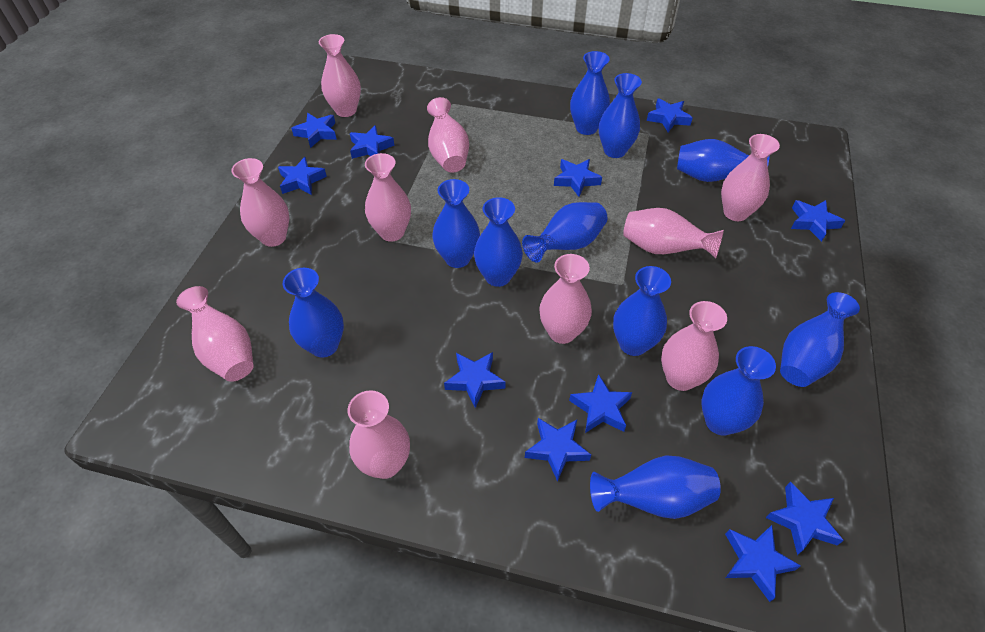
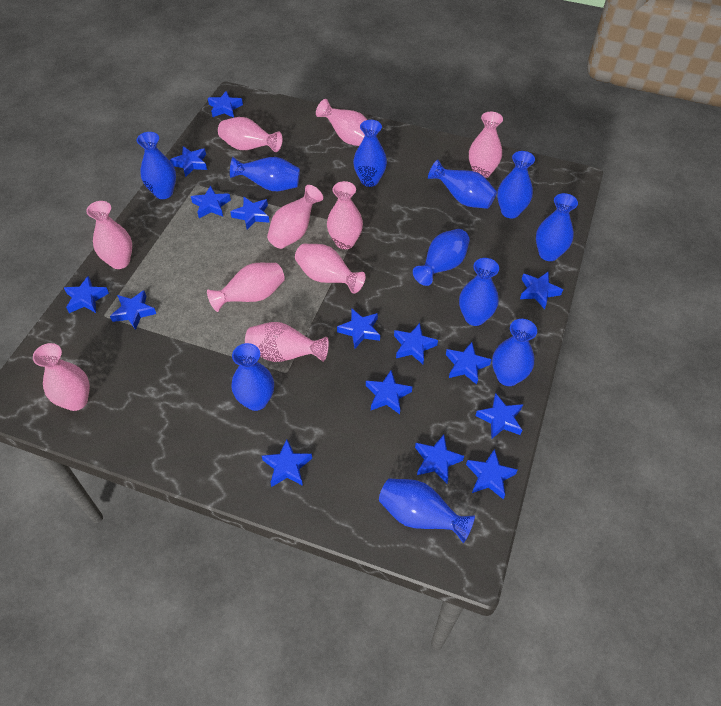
blue star: [278,157,327,195] [291,113,337,148] [350,125,395,159] [444,352,506,408] [525,418,591,482] [554,159,602,197] [569,374,632,433] [647,98,693,132] [725,525,801,602] [766,482,844,555] [791,200,845,242] = 11 -> [64,276,109,313] [110,290,156,330] [170,146,207,177] [191,186,231,218] [208,91,243,118] [230,197,270,230] [262,439,312,487] [337,309,380,348] [366,370,412,414] [394,323,438,364] [415,435,464,483] [446,342,492,385] [466,449,518,499] [476,393,523,439] [520,271,563,309] = 15

